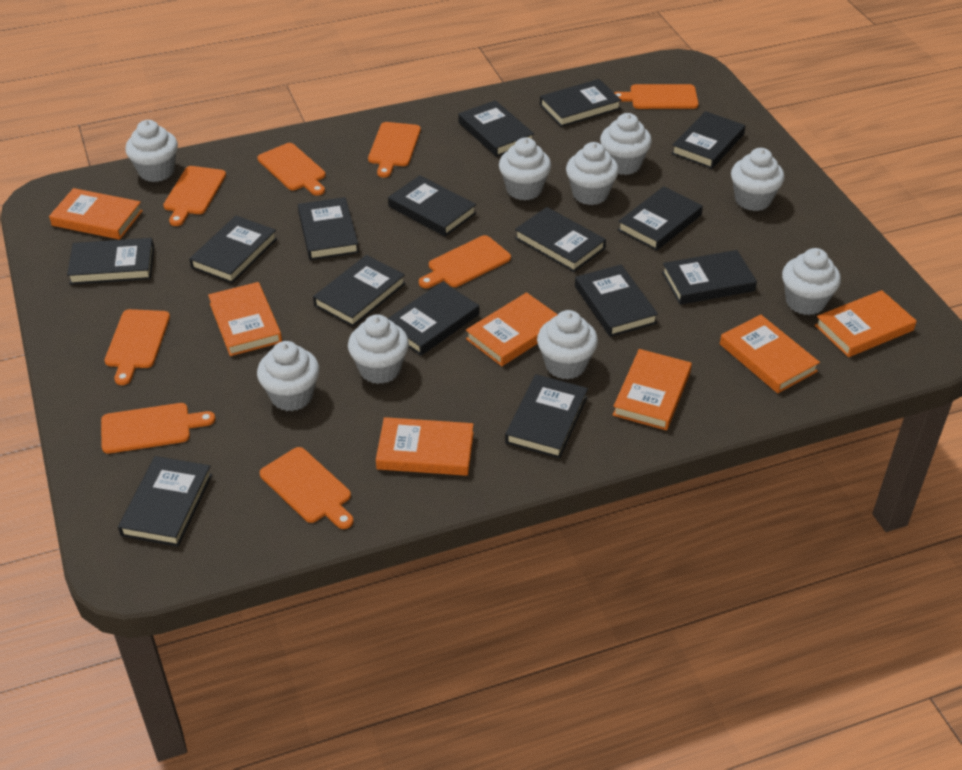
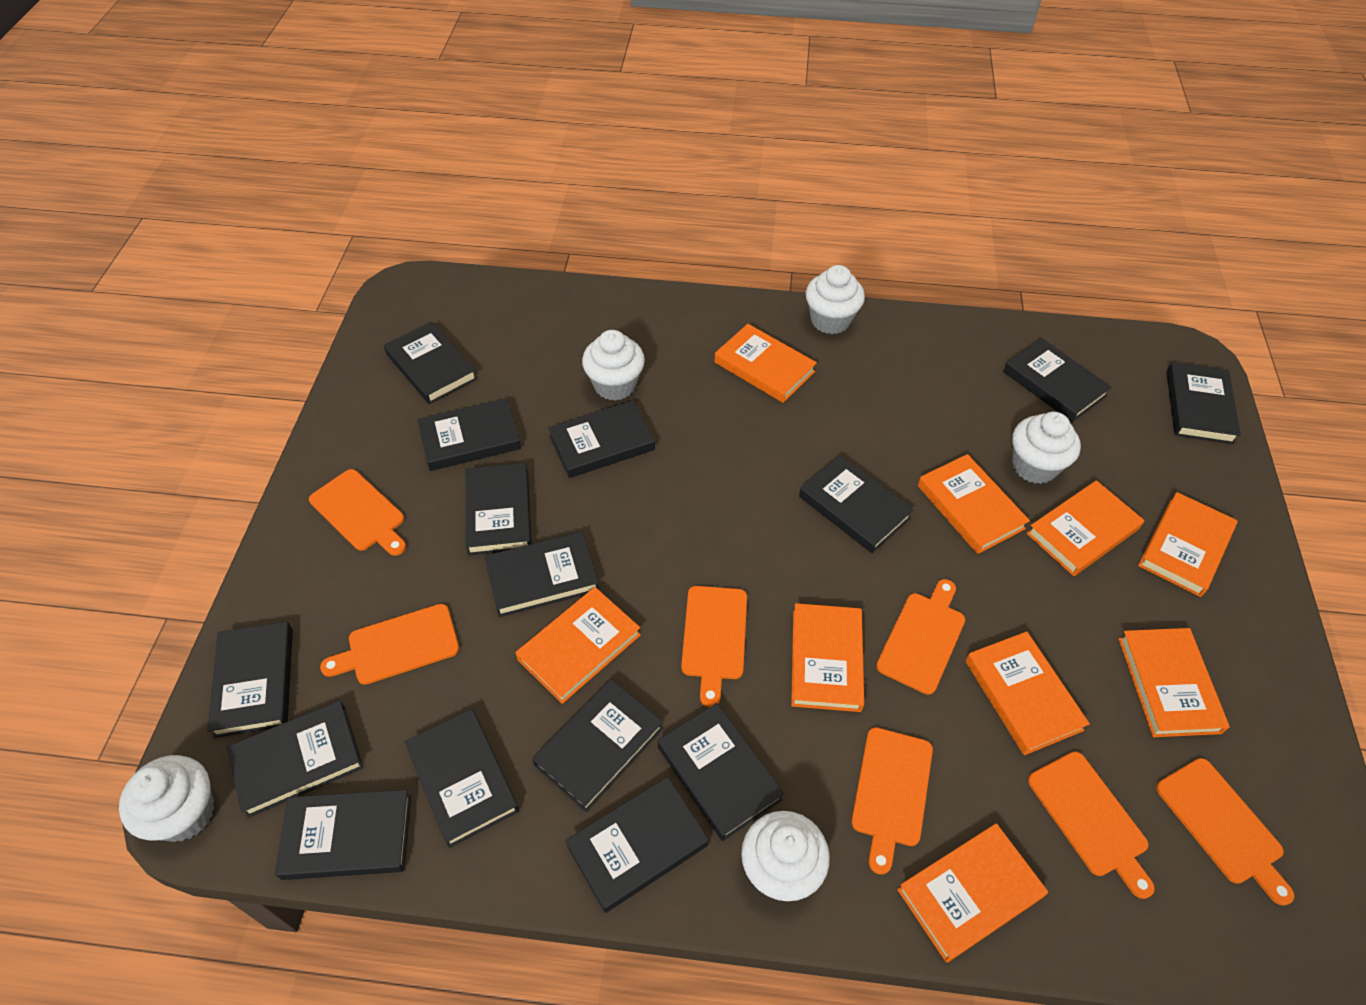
orange book: [49,188,143,240] [208,282,282,356] [376,417,474,476] [466,292,558,366] [613,349,692,430] [720,314,820,393] [815,290,917,357] = 7 -> [516,587,641,704] [715,324,817,403] [791,603,864,712] [897,823,1048,962] [918,454,1030,554] [965,631,1090,755] [1027,480,1144,576] [1118,628,1230,737] [1138,492,1238,597] = 9
orange cutting board: [101,403,216,454] [104,309,170,385] [163,166,226,226] [257,143,326,196] [260,447,354,529] [368,122,421,178] [419,235,511,288] [614,84,699,109] = 8 -> [309,469,406,556] [320,604,459,685] [681,586,747,707] [851,727,933,875] [876,579,965,695] [1028,751,1155,899] [1156,758,1294,906] = 7
white cupcake: [125,120,178,182] [257,341,320,411] [348,314,409,384] [499,137,551,201] [537,310,598,379] [566,142,619,205] [600,113,652,175] [731,148,785,211] [782,248,841,315] = 9 -> [119,755,214,842] [582,330,645,401] [741,811,830,901] [806,265,865,334] [1012,412,1081,484] = 5

